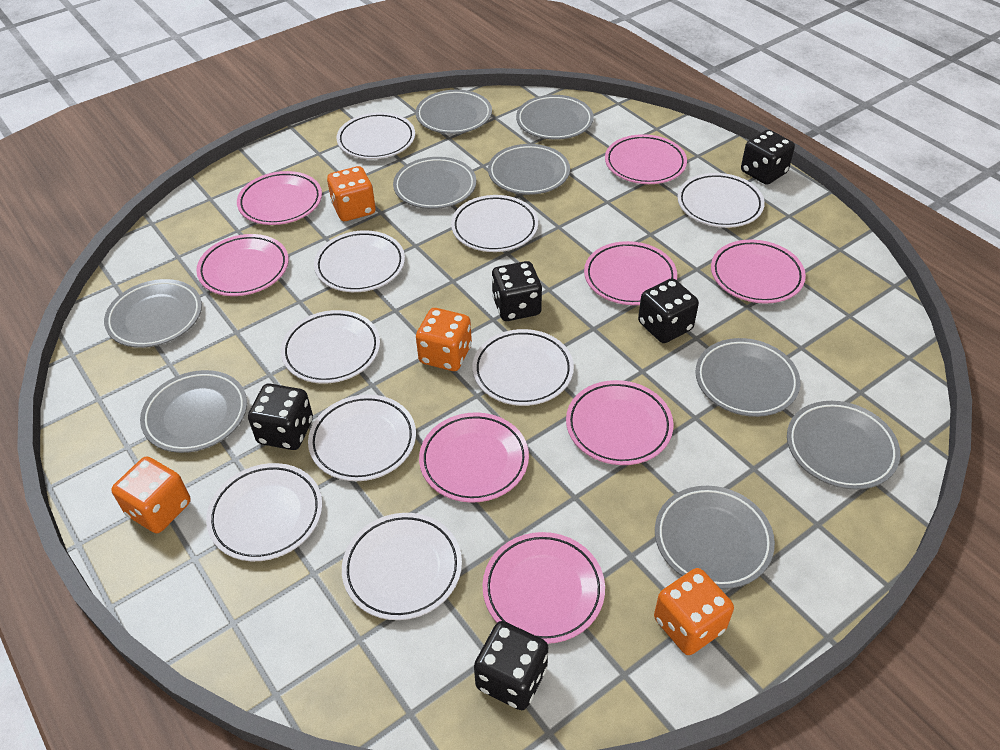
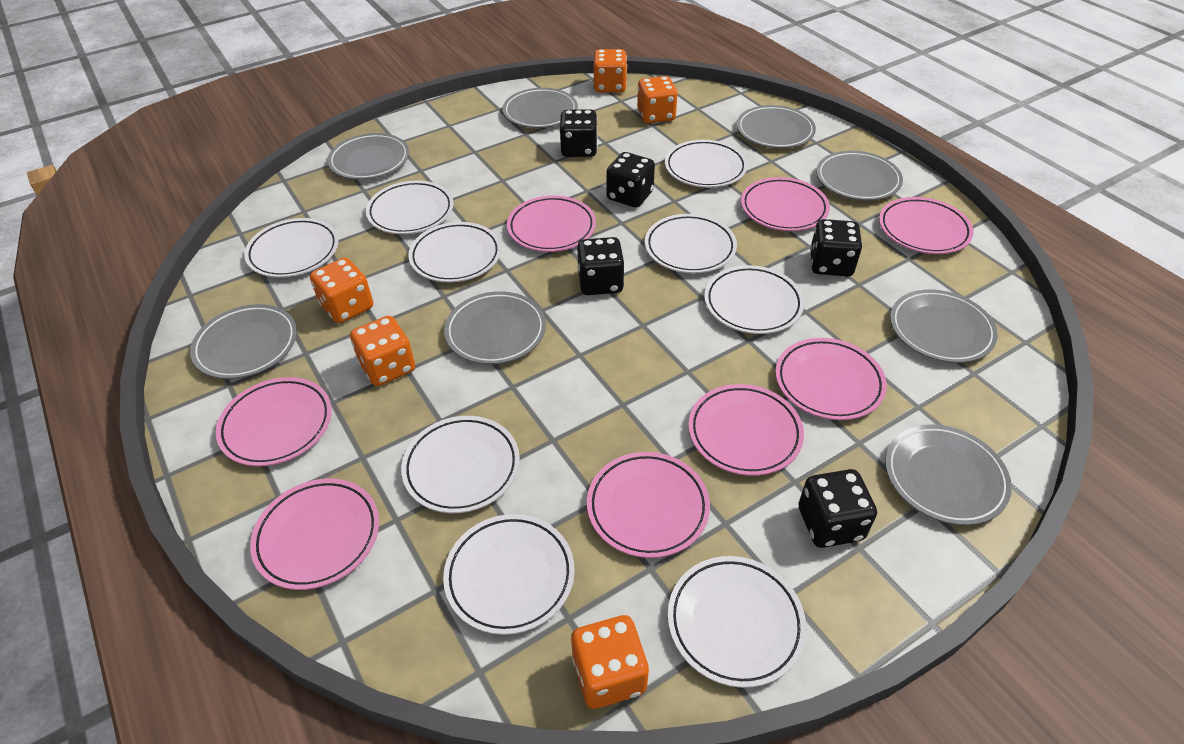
grey plate: [104,279,202,348] [140,370,247,453] [393,157,476,209] [416,90,492,134] [488,144,570,195] [516,95,594,140] [655,486,775,589] [696,338,800,417] [787,401,900,490] = 9 -> [190,304,297,379] [327,133,409,180] [444,291,546,364] [503,88,578,128] [737,105,816,148] [816,151,903,201] [885,424,1012,525] [890,290,998,363] = 8
orange dice: [111,456,191,533] [327,166,376,221] [416,308,472,371] [654,568,734,655] = 4 -> [310,258,373,323] [350,316,415,386] [571,615,649,709] [593,49,627,92] [637,76,678,124] = 5

